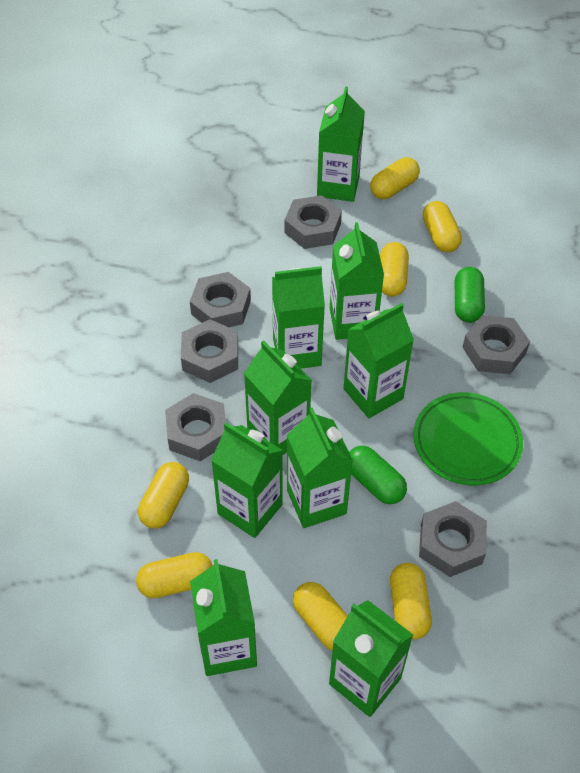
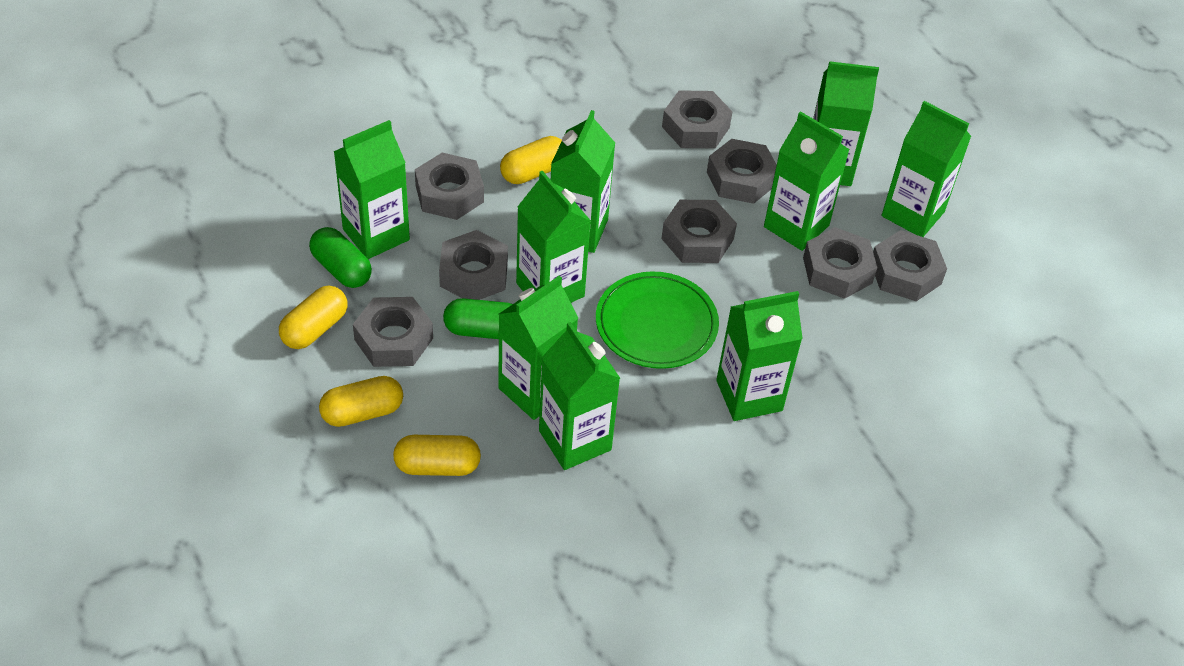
grey nut: [165,393,226,461] [181,319,238,383] [190,272,251,327] [284,195,342,249] [419,501,487,577] [462,315,530,374] = 6 -> [353,297,433,367] [415,152,484,220] [439,230,508,300] [661,200,737,263] [662,90,733,148] [707,139,777,204] [803,227,877,299] [873,230,947,301] = 8
yellow capsule: [136,552,213,598] [138,462,189,529] [293,582,348,651] [370,157,420,199] [380,242,409,296] [390,563,432,639] [423,201,462,252] = 7 -> [279,286,348,349] [319,376,403,427] [393,435,481,476] [500,136,562,184] = 4

